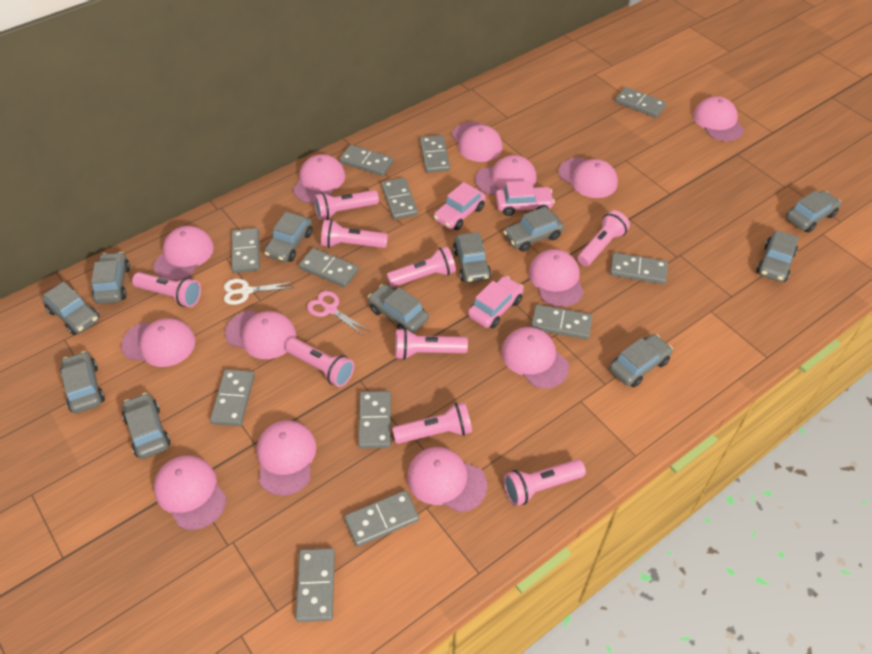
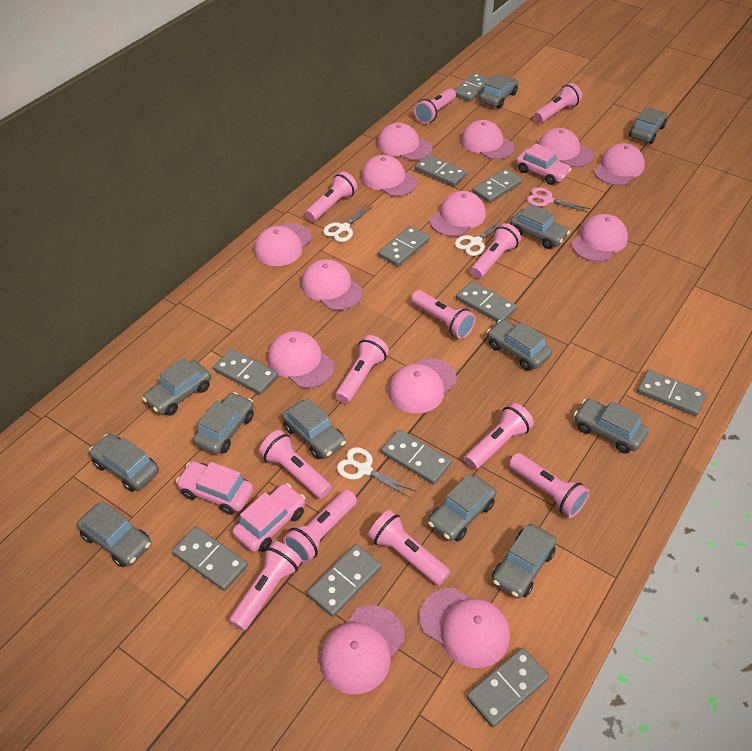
grey car: [42,282,100,335] [60,351,105,414] [91,252,130,304] [122,393,171,459] [264,212,312,262] [368,284,429,333] [453,232,491,283] [503,207,564,252] [609,334,673,387] [756,230,799,282] [786,190,841,233] = 11 -> [77,502,151,568] [89,434,159,492] [142,358,211,416] [193,392,254,454] [282,398,346,459] [428,474,496,541] [479,74,518,109] [487,320,552,370] [492,524,556,598] [510,204,570,249] [574,399,648,453] [629,108,667,144] = 12
grey domino: [210,369,255,426] [232,228,260,273] [295,548,335,622] [299,248,359,287] [339,145,393,176] [344,490,419,547] [358,391,391,448] [381,178,418,220] [420,135,450,173] [531,304,593,340] [610,253,668,284] [615,87,667,118] = 12 -> [172,526,248,591] [213,349,278,395] [307,544,381,617] [378,226,430,267] [381,429,452,485] [415,155,467,187] [454,73,491,102] [456,281,517,322] [466,647,549,728] [472,169,522,203] [637,369,706,416] = 11
pink flashlight: [132,272,201,307] [285,338,354,387] [314,190,379,220] [321,219,388,248] [387,246,456,287] [392,402,472,444] [395,328,468,360] [504,459,586,506] [577,210,630,266] = 9 -> [229,541,302,631] [259,430,332,499] [283,490,357,563] [305,171,358,222] [336,335,389,404] [368,510,450,586] [411,290,476,339] [414,88,456,124] [464,403,534,470] [470,223,521,278] [509,453,589,518] [534,83,582,123] = 12
white scissors: [224,279,295,305] = 1 -> [323,204,373,242] [337,447,415,498] [455,219,507,256] = 3

